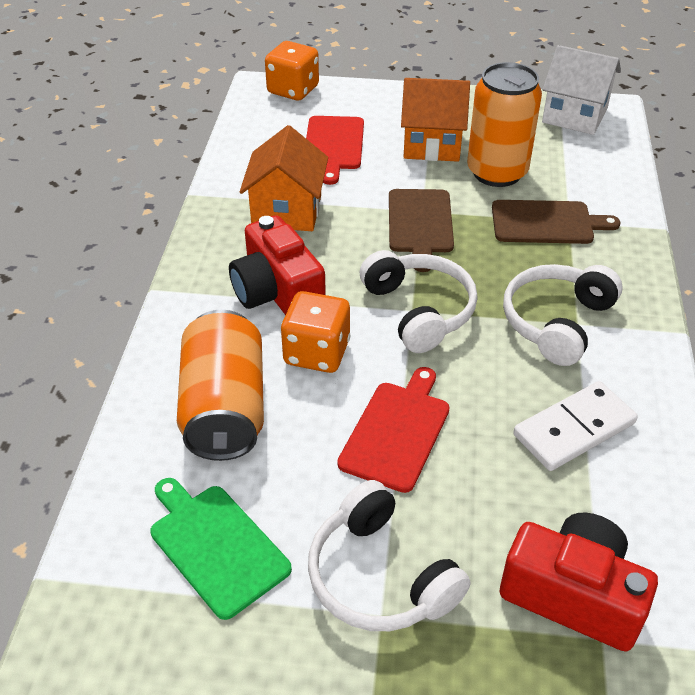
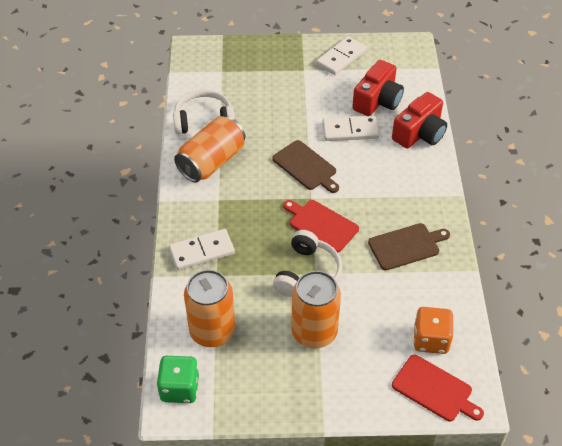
green cutting board: [150,478,292,620] = 1 -> none = 0
green dice: none = 0 -> [157,356,199,403] = 1
orange can: [177,310,264,461] [467,62,542,187] = 2 -> [174,116,246,183] [184,270,235,347] [291,271,341,348] = 3
orange dice: [265,41,319,101] [281,291,351,373] = 2 -> [413,307,454,354] = 1
orange house: [240,125,328,231] [401,78,470,162] = 2 -> none = 0
white domino: [513,381,638,471] = 1 -> [169,229,235,270] [316,36,367,75] [322,116,379,141] = 3
white headphones: [308,480,470,631] [360,250,478,353] [503,264,623,366] = 3 -> [173,90,235,134] [273,230,342,297] = 2
white house: [542,45,621,135] = 1 -> none = 0

